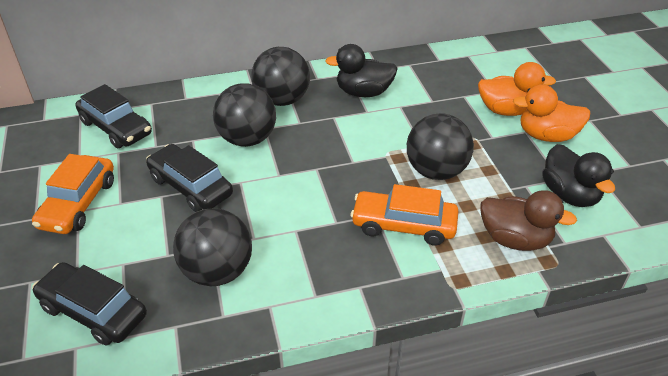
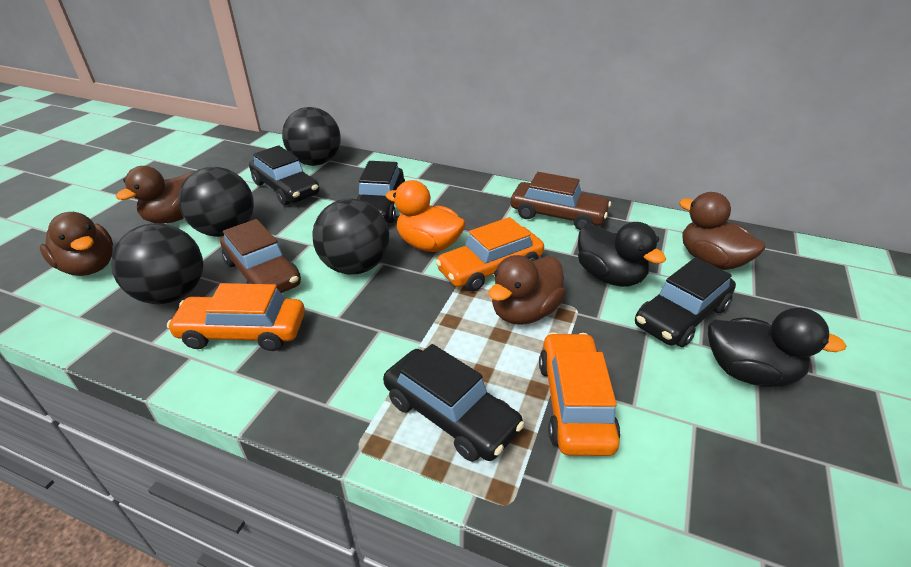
black car: [32,262,147,346] [76,84,152,149] [146,144,233,212] = 3 -> [249,145,319,206] [357,161,405,223] [383,344,525,462] [635,257,736,347] = 4
brown car: none = 0 -> [220,219,301,293] [511,172,611,230] = 2
brown duck: [481,190,577,251] = 1 -> [40,212,113,276] [116,166,195,223] [488,255,566,325] [679,192,765,270] = 4
orange car: [32,154,114,234] [351,184,458,245] = 2 -> [167,283,305,351] [435,217,544,291] [539,333,620,456] = 3
orange duck: [478,62,556,116] [513,84,590,142] = 2 -> [385,180,466,252] = 1

